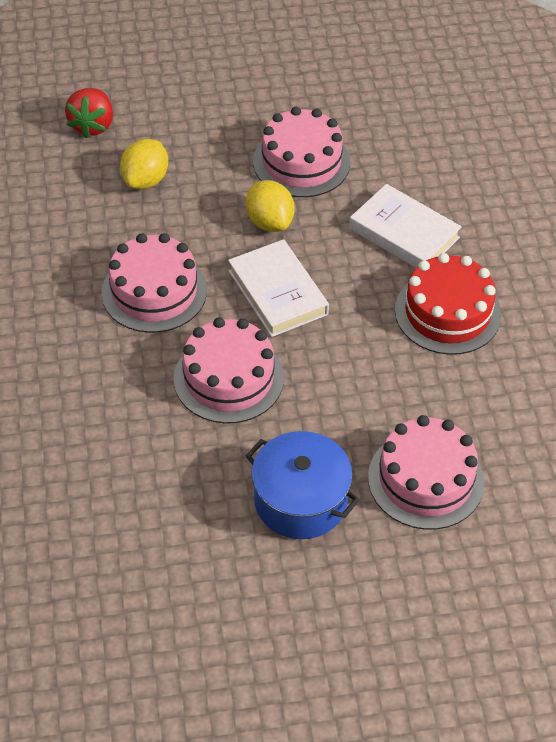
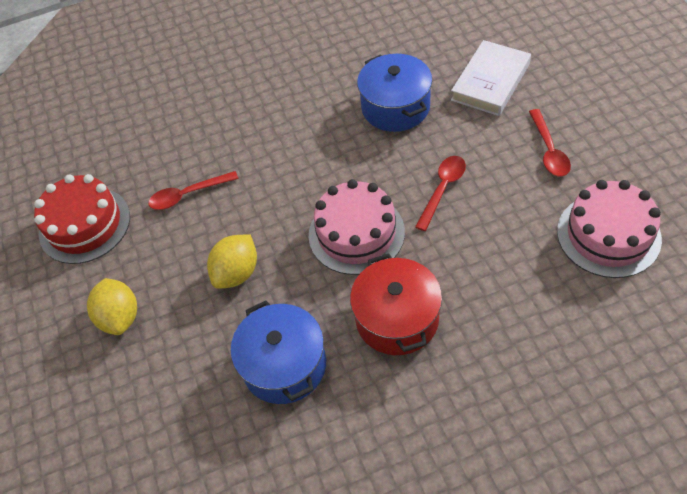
blue pot: [246,431,359,539] = 1 -> [231,301,326,404] [357,54,432,132] = 2
pink cake: [102,233,207,333] [174,317,284,424] [253,107,350,197] [368,415,484,530] = 4 -> [309,179,405,275] [557,180,662,278] = 2
red pot: none = 0 -> [350,253,442,355] = 1
red spoon: none = 0 -> [148,171,238,210] [415,156,466,231] [529,109,571,176] = 3
red strawberry: [65,88,113,138] = 1 -> none = 0
white book: [228,239,329,337] [349,184,462,268] = 2 -> [451,40,531,116] = 1

